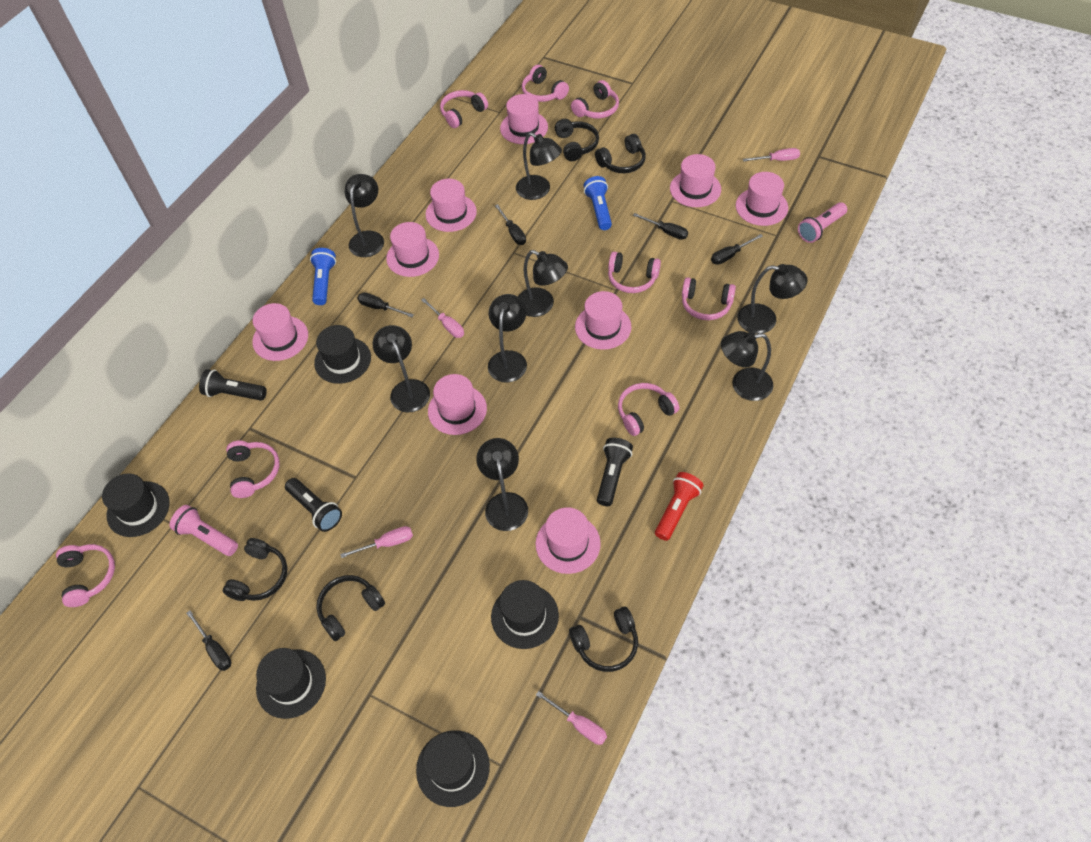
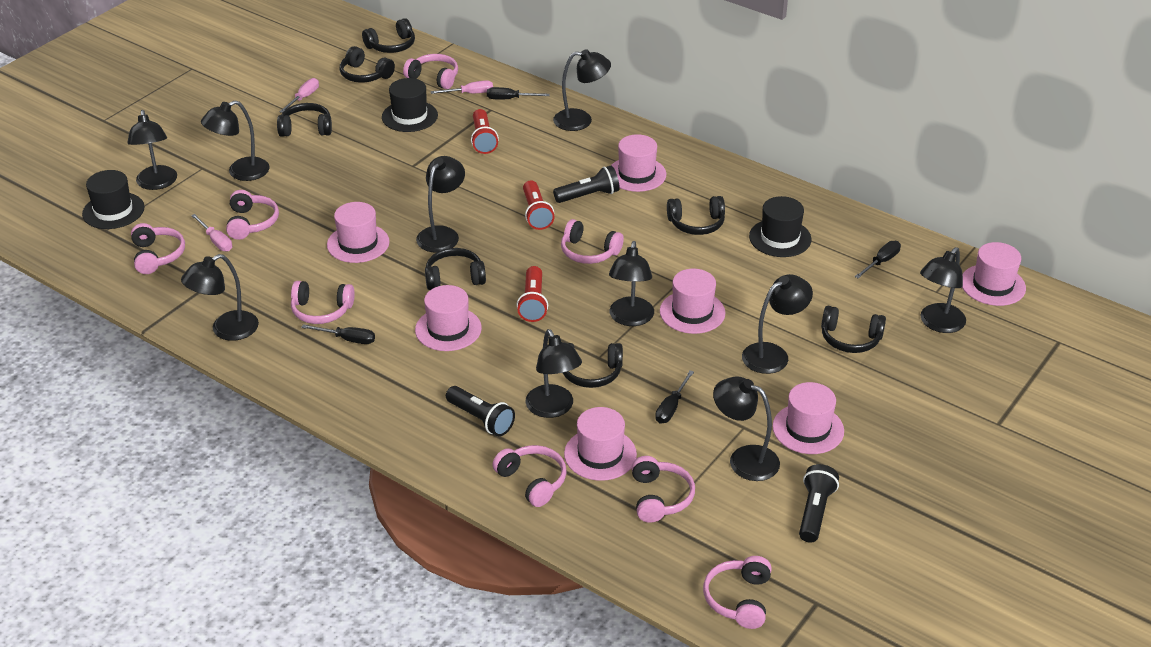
black hat: [102,473,170,537] [256,648,326,719] [314,325,371,384] [416,730,490,807] [491,580,559,649] = 5 -> [82,170,145,229] [382,78,438,132] [749,196,812,257] = 3
black headphones: [223,538,287,601] [316,575,385,641] [555,119,599,161] [569,607,638,672] [595,134,646,173] = 5 -> [277,103,332,137] [339,46,395,83] [362,18,415,53] [425,248,486,290] [563,343,623,388] [667,196,725,235] [821,306,886,353] = 7
black lamp: [345,174,384,257] [373,325,430,412] [476,438,528,531] [488,294,527,382] [516,132,562,200] [518,250,568,317] [721,331,773,401] [737,264,808,334] = 8 -> [127,110,177,190] [181,254,259,341] [201,100,270,181] [416,156,465,252] [526,329,582,418] [553,49,611,131] [609,241,654,326] [713,377,780,481] [742,274,813,374] [920,247,966,333] = 10
black screwdriver: [186,610,231,671] [357,292,414,317] [495,204,526,245] [633,213,688,240] [711,234,763,265] = 5 -> [301,324,375,344] [487,87,550,99] [655,370,694,424] [855,241,901,278] = 4
blue flashlight: [310,248,336,305] [584,176,612,230] = 2 -> none = 0
pink flashlight: [170,505,238,556] [798,202,847,243] = 2 -> none = 0
pink hat: [252,303,308,361] [386,222,439,277] [426,179,477,232] [428,374,487,435] [500,94,548,144] [536,507,601,574] [575,291,631,350] [670,154,721,207] [736,172,788,226] = 9 -> [327,202,390,263] [415,285,482,351] [564,407,637,481] [611,134,666,192] [660,269,725,334] [772,382,844,454] [962,242,1026,306] = 7
pink screwdriver: [340,526,413,558] [421,298,464,338] [536,691,607,745] [743,148,800,162] = 4 -> [191,214,232,251] [279,78,319,113] [431,80,493,94] = 3
red flashlight: [655,472,704,541] = 1 -> [471,109,499,154] [517,266,548,322] [523,180,555,230] = 3

